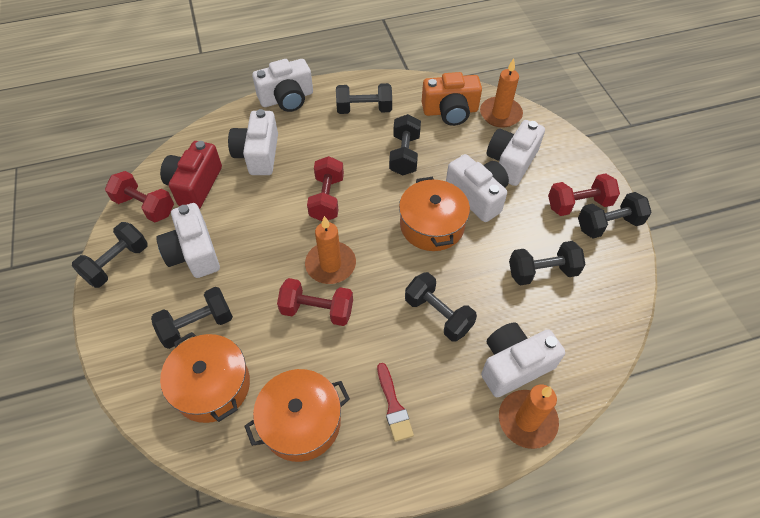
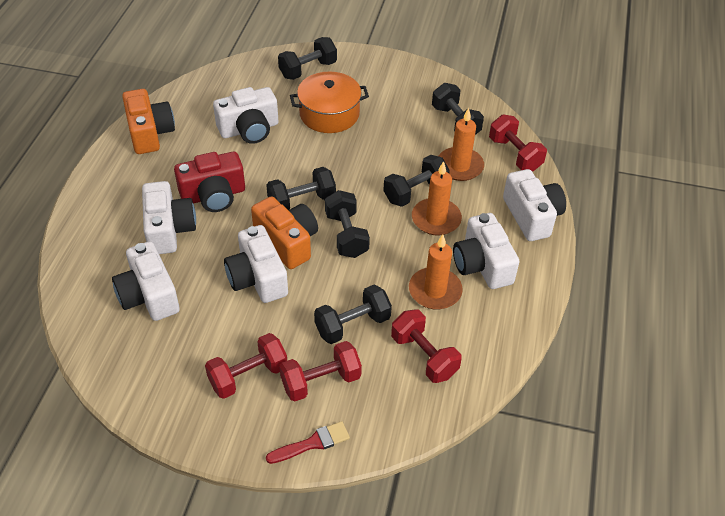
black dumbbell: [72,222,148,288] [151,287,233,349] [336,83,392,114] [389,114,421,176] [405,272,477,342] [509,241,586,285] [578,192,652,239] = 7 -> [266,167,336,210] [278,37,337,80] [314,285,392,344] [325,190,370,258] [383,155,450,207] [432,83,484,135] = 6
orange camera: [422,72,482,126] = 1 -> [122,89,175,154] [251,196,318,269] = 2
orange pot: [160,332,250,423] [244,369,350,462] [399,177,470,251] = 3 -> [290,72,369,133] = 1

